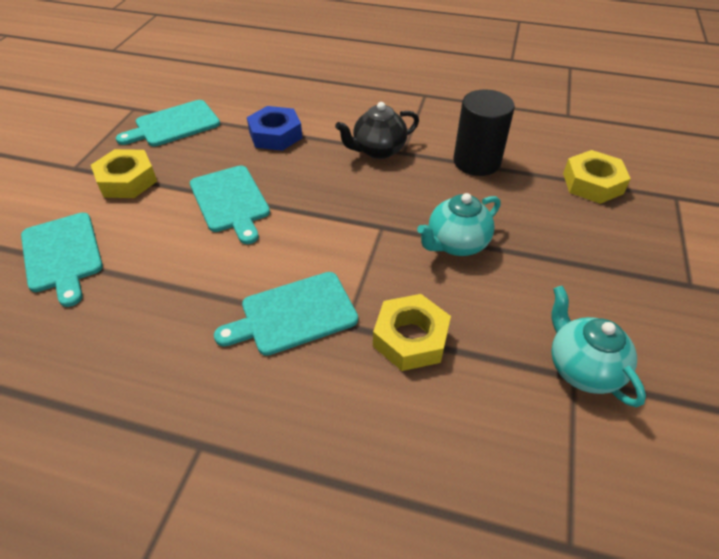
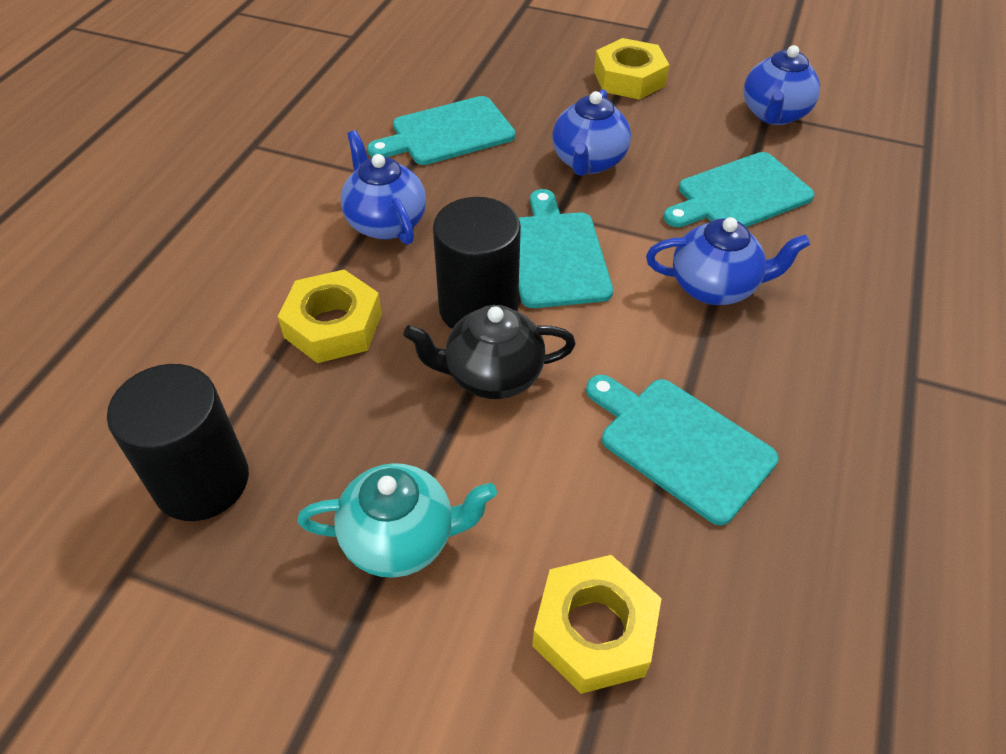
black cylinder: [454,89,515,176] = 1 -> [107,364,249,521] [433,197,521,329] = 2
blue nut: [247,106,302,151] = 1 -> none = 0
blue teapot: none = 0 -> [340,130,426,245] [552,89,631,176] [646,217,810,305] [744,45,820,125] = 4
turquoise teapot: [417,193,501,256] [551,286,646,407] = 2 -> [297,463,497,578] = 1

